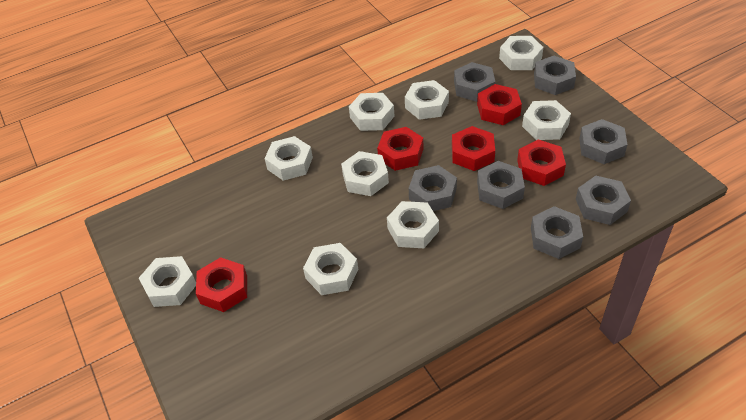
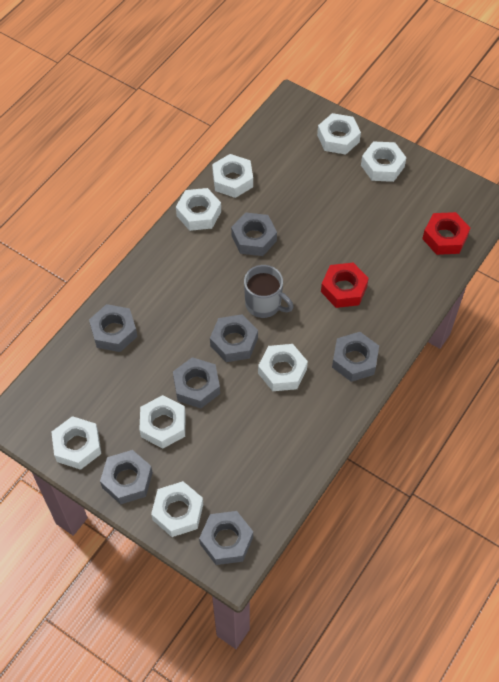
grey mug: none = 0 -> [244,265,294,318] = 1
red nut: [196,257,247,312] [377,127,423,171] [452,126,495,171] [477,84,522,125] [517,139,566,186] = 5 -> [321,263,369,308] [422,212,470,255] = 2
white nut: [139,256,196,307] [265,136,313,181] [303,243,358,295] [341,151,389,196] [349,93,395,131] [387,201,439,248] [405,80,449,120] [499,36,543,70] [522,100,571,140] = 9 -> [51,416,101,470] [139,395,186,449] [151,481,203,537] [176,188,221,231] [212,154,253,198] [258,344,308,391] [317,113,361,155] [361,141,406,182] = 8

